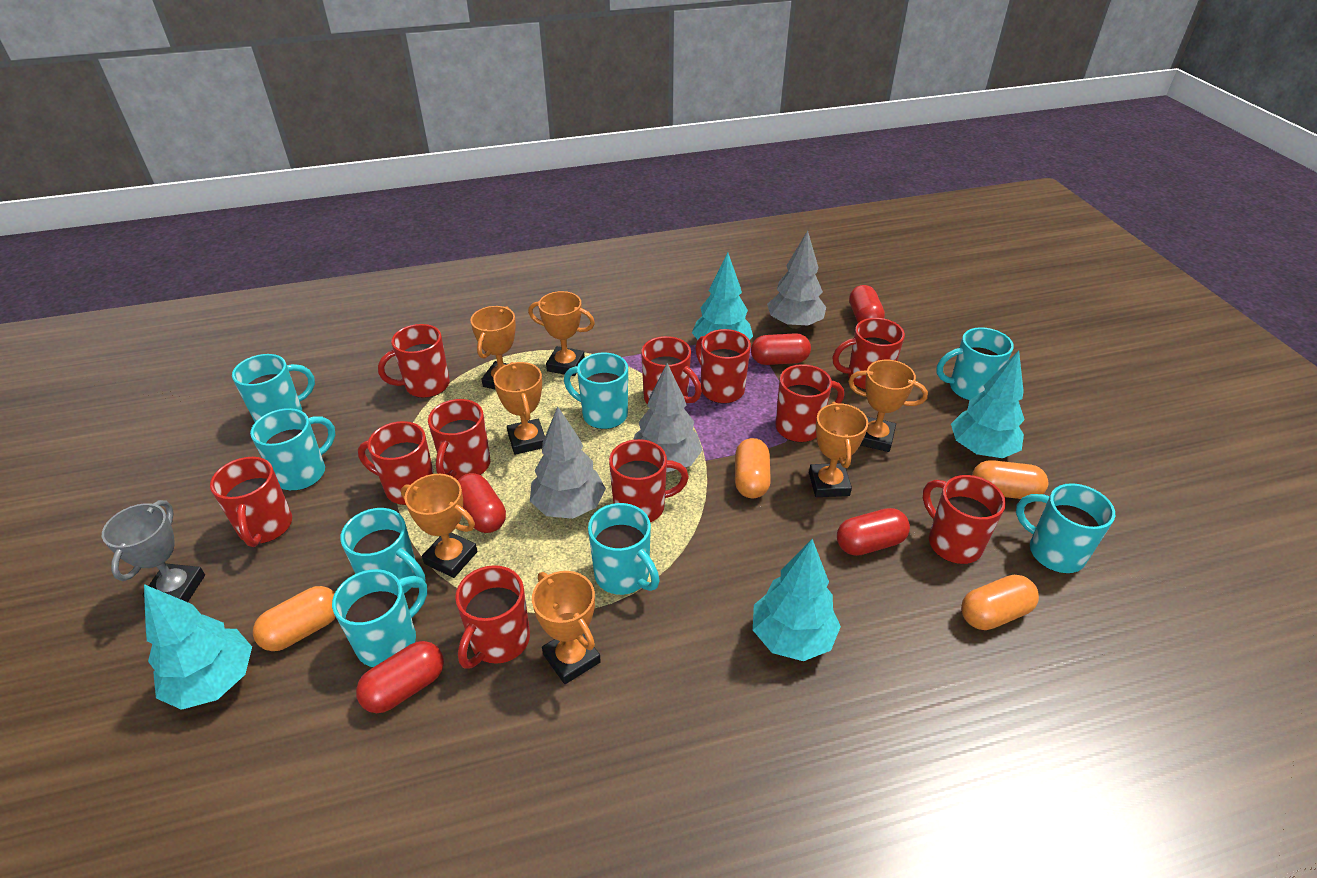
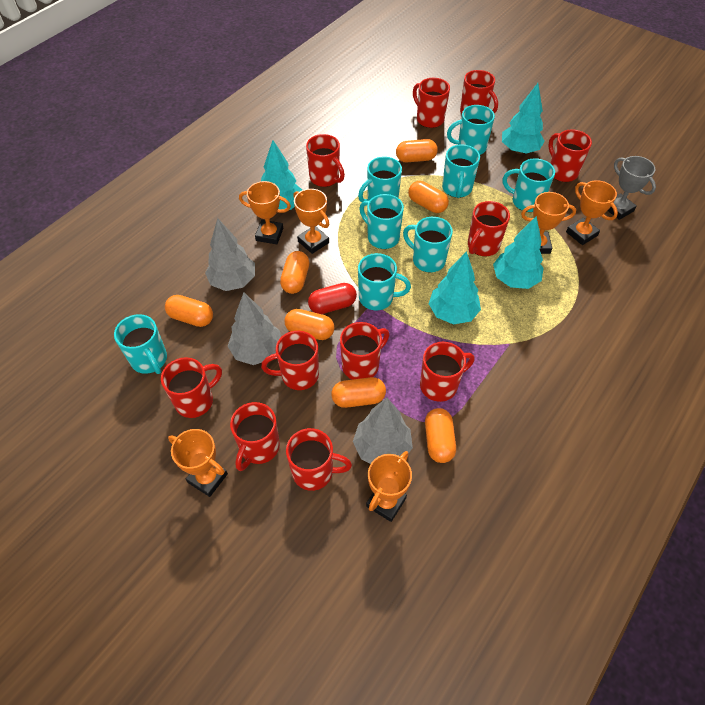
orange capsule: [253,586,336,651] [735,438,771,498] [961,575,1039,630] [972,460,1048,499] = 4 -> [165,295,213,327] [280,251,309,294] [284,309,335,340] [331,377,386,408] [396,139,438,162] [408,181,449,213] [425,408,456,463] = 7
orange trophy: [401,474,477,578] [470,306,516,390] [493,362,545,455] [528,291,595,376] [532,571,601,684] [809,402,868,497] [848,360,928,452] = 7 -> [168,429,228,497] [239,181,291,244] [293,189,329,254] [366,451,412,522] [521,192,576,254] [566,180,618,245] = 6
red capsule: [356,641,444,713] [458,473,506,533] [751,333,811,365] [837,508,910,556] [849,285,885,323] = 5 -> [308,283,357,314] = 1

